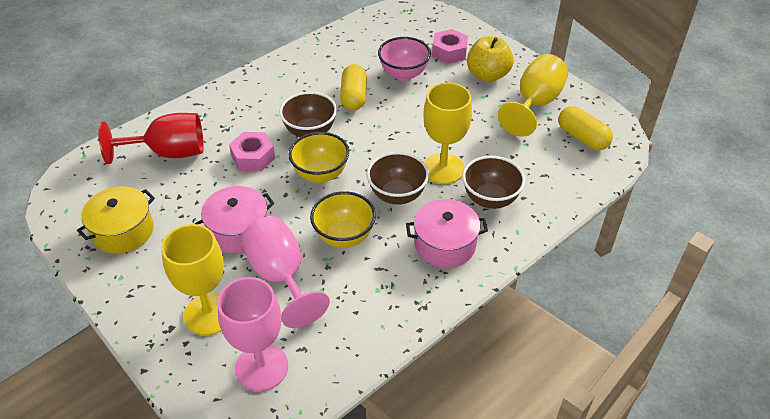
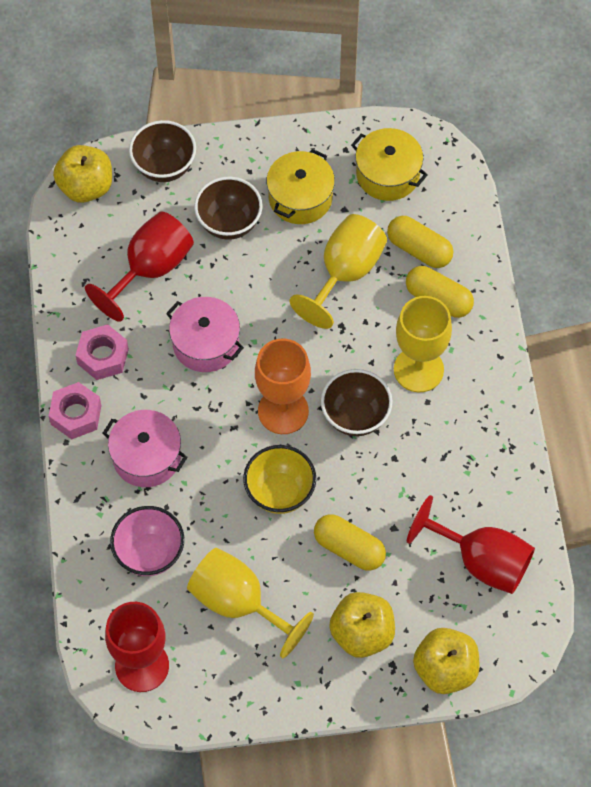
orange goblet: none = 0 -> [255,339,311,434] = 1
pink goblet: [217,277,288,391] [241,216,330,328] = 2 -> none = 0
red goblet: [98,113,204,164] = 1 -> [85,211,194,322] [105,602,169,692] [407,495,535,594] = 3
yellow apple: [467,36,514,82] = 1 -> [53,145,112,203] [329,592,395,658] [413,628,479,694] = 3
yellow bowl: [288,132,349,183] [310,191,376,248] = 2 -> [243,445,316,514] = 1
yellow capsule: [340,64,367,110] [558,106,613,150] = 2 -> [314,514,386,571] [387,216,453,268] [406,266,474,318] = 3
yellow pot: [77,186,155,254] = 1 -> [267,149,335,224] [351,128,428,201] = 2

